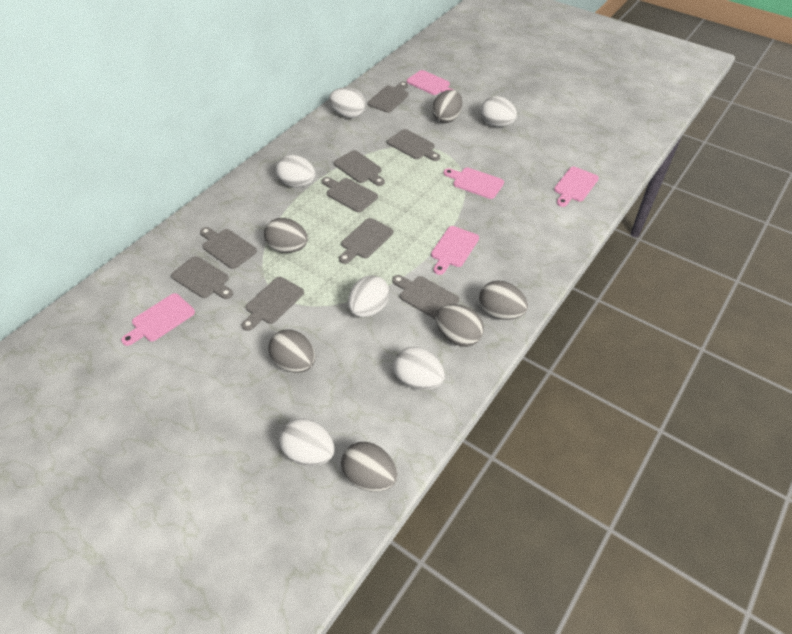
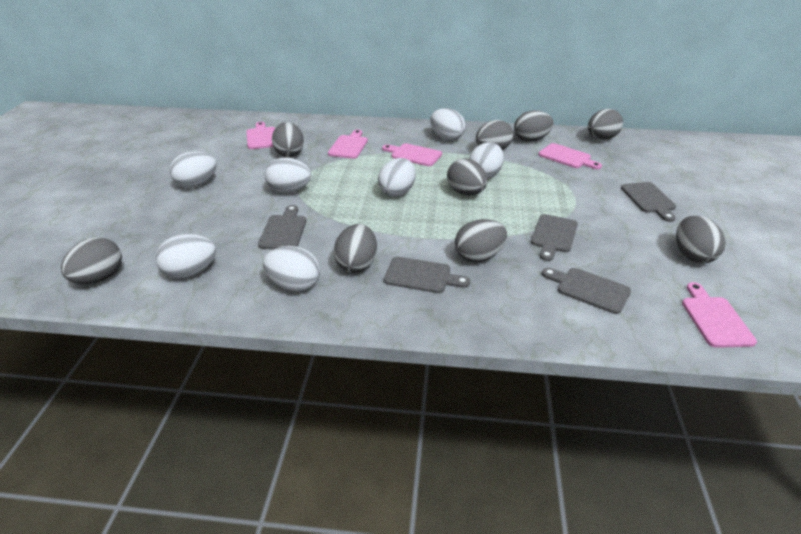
grey cutting board: [171,256,233,299] [200,227,257,269] [242,277,304,331] [322,177,378,212] [334,150,385,186] [339,218,393,264] [368,82,408,113] [387,129,440,161] [392,275,459,319] = 9 -> [258,205,306,249] [384,257,470,293] [531,214,578,261] [542,268,631,314] [621,182,676,222] = 5
grey egg: [264,218,308,253] [268,330,315,373] [341,442,397,492] [432,90,462,123] [435,304,484,347] [479,281,528,320] = 6 -> [61,237,122,284] [272,122,304,157] [334,224,377,273] [447,158,487,195] [455,219,507,262] [476,120,513,150] [514,111,554,142] [588,109,623,140] [676,216,726,263] = 9
white egg: [276,155,315,187] [279,418,335,466] [329,87,366,118] [348,275,390,317] [393,347,445,390] [481,96,517,127] = 6 -> [156,234,216,279] [170,152,217,188] [263,246,320,291] [265,158,311,193] [378,158,416,197] [430,108,465,141] [469,142,504,179] = 7

